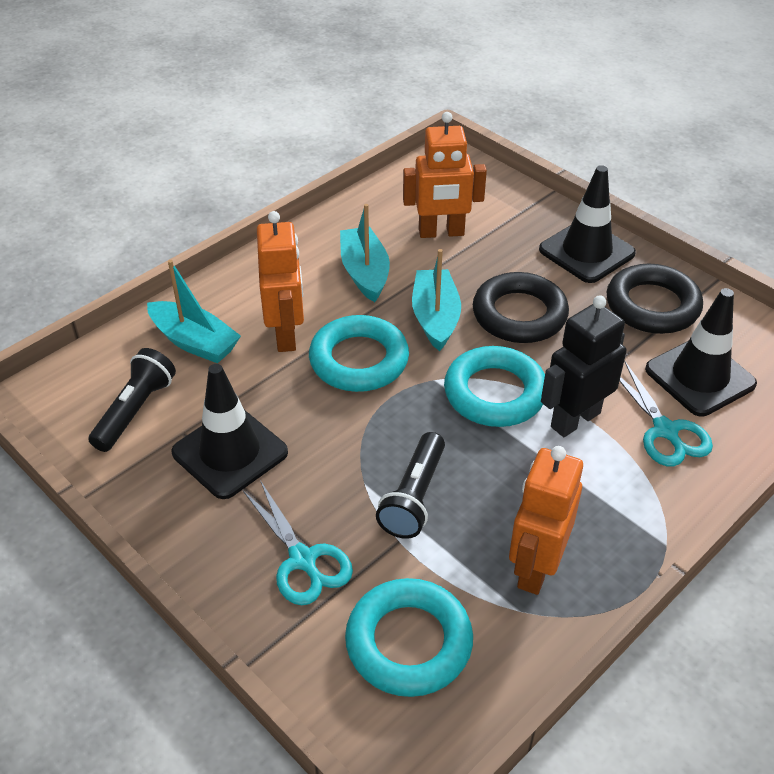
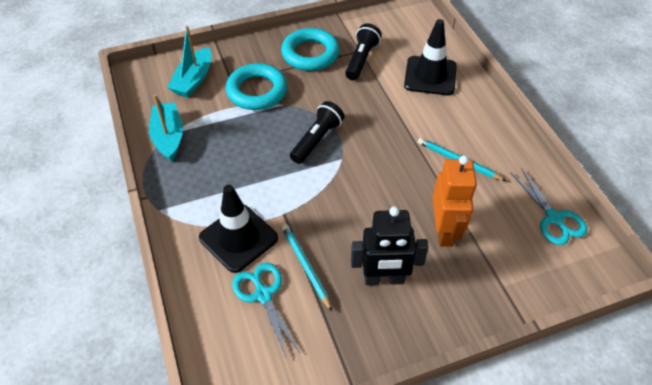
black ring: [473,272,569,343] [607,264,703,334] = 2 -> none = 0
black traffic cone: [171,364,288,499] [539,165,636,283] [645,288,757,417] = 3 -> [199,185,278,273] [404,19,457,95] = 2
orange robot: [257,211,304,352] [403,112,487,238] [509,446,583,595] = 3 -> [433,155,477,247] = 1
turquoise boat: [147,260,241,363] [340,204,390,302] [412,249,461,351] = 3 -> [149,94,183,162] [167,25,212,98] = 2
turquoise pencil: none = 0 -> [282,224,332,311] [418,138,506,181] = 2
turquoise ring: [309,315,409,392] [345,578,473,697] [444,346,545,427] = 3 -> [226,63,288,110] [281,28,340,71] = 2

